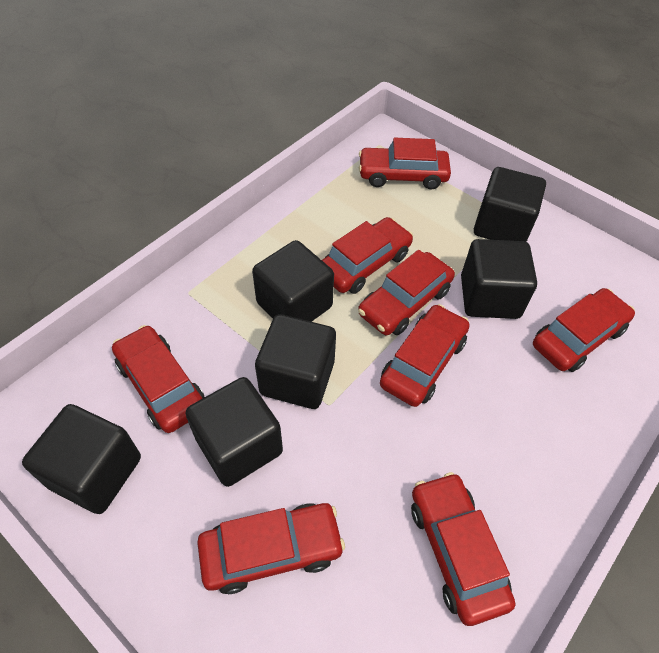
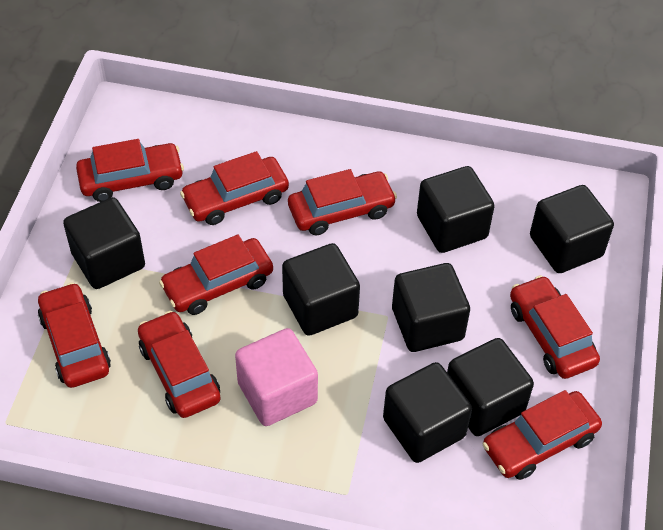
black cube: [22,404,141,514] [186,377,283,487] [252,240,334,322] [255,314,336,409] [461,239,537,319] [474,167,546,242] = 6 -> [63,197,145,289] [282,243,360,336] [383,362,472,463] [392,263,470,352] [417,166,495,253] [447,338,534,436] [530,185,614,273] = 7
pink cube: none = 0 -> [235,328,318,426] = 1

